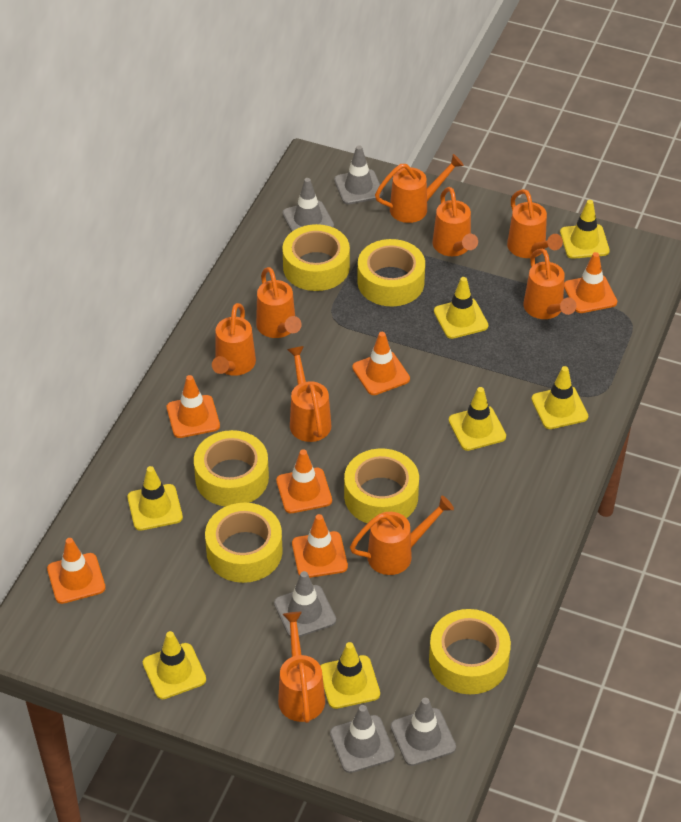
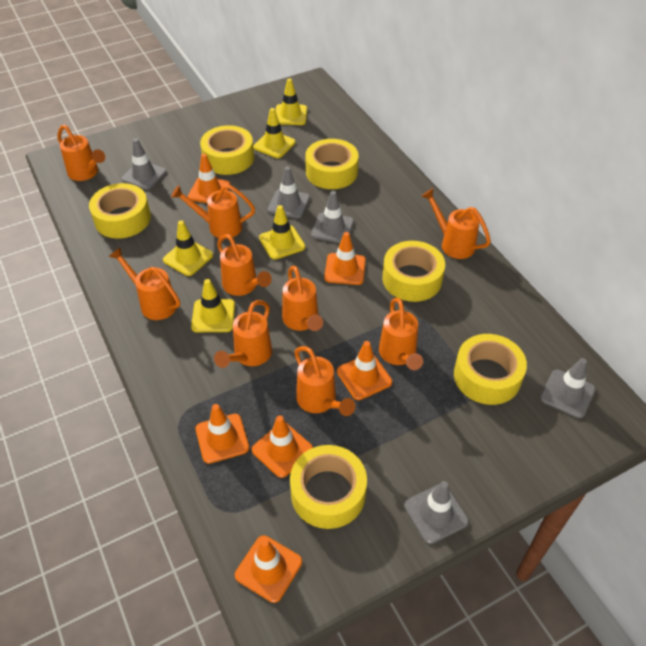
yellow traffic cone: [127,466,183,531] [143,631,206,699] [321,642,380,709] [434,277,488,339] [449,387,506,451] [531,366,588,429] [560,200,610,259] = 7 -> [163,220,213,276] [191,279,235,332] [253,108,296,158] [259,205,305,260] [275,78,307,125] = 5

